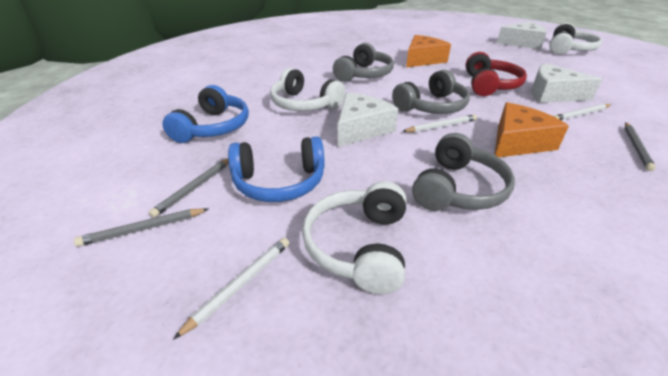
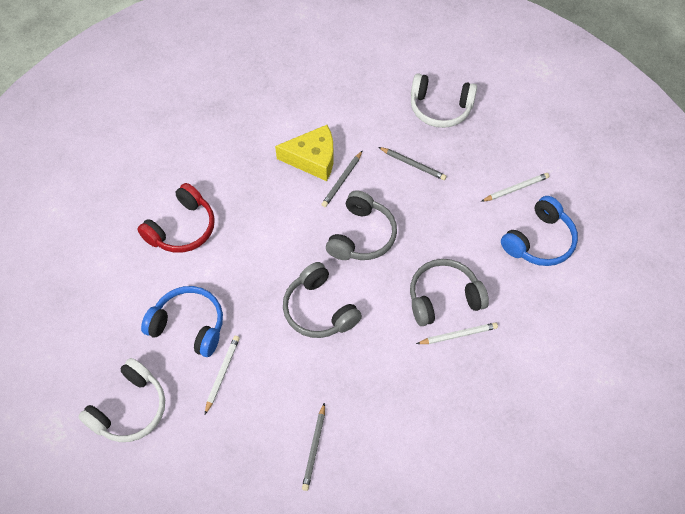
orange cheese: [406,35,451,67] [495,102,569,157] = 2 -> none = 0
white cheese: [338,93,398,147] [497,21,547,49] [531,63,602,103] = 3 -> none = 0
white headphones: [270,68,345,111] [302,181,406,294] [549,23,602,55] = 3 -> [78,358,165,442] [411,74,477,128] = 2
yellow cheese: none = 0 -> [275,125,333,181] = 1

